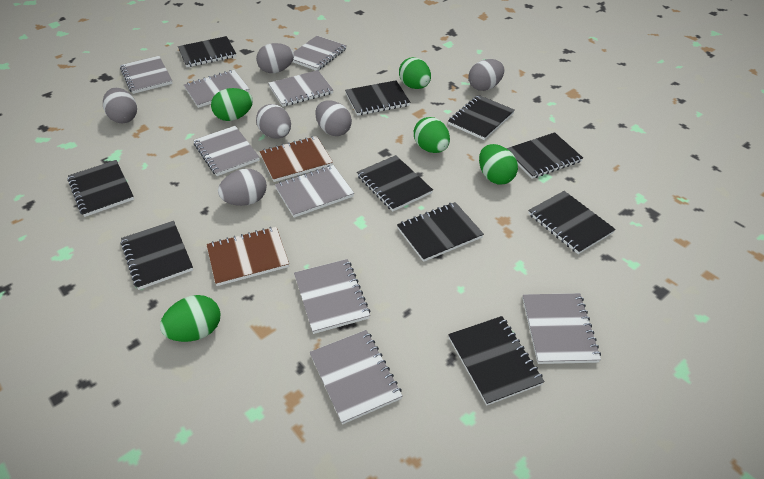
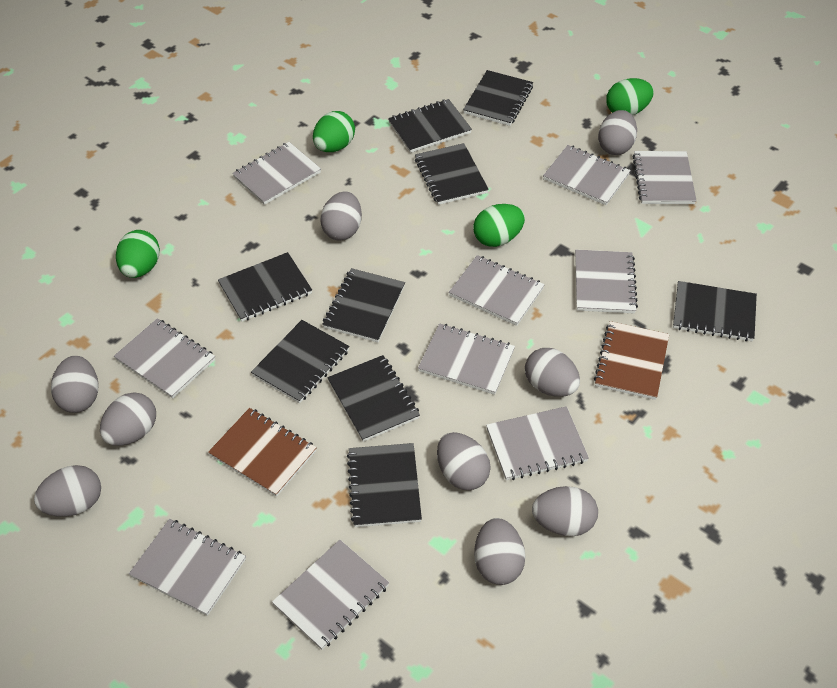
black notebook: [67,160,134,217] [121,221,193,290] [178,36,236,67] [345,80,410,116] [357,155,433,211] [397,202,484,262] [448,95,515,140] [448,316,545,406] [507,132,583,179] [528,191,616,254] = 10 -> [218,252,312,322] [251,320,350,403] [322,268,405,342] [327,355,420,442] [347,443,422,527] [388,99,472,153] [415,143,489,205] [463,70,533,126] [673,281,757,342] = 9
green egg: [160,295,221,342] [211,88,253,121] [399,57,431,89] [414,117,450,153] [479,144,518,185] = 5 -> [116,230,160,278] [313,111,355,152] [473,204,525,247] [606,78,654,115] = 4
grey egg: [103,88,137,123] [218,169,267,206] [256,43,294,73] [256,104,291,139] [315,101,352,136] [468,59,505,91] = 6 -> [34,465,101,517] [51,356,98,413] [100,392,156,446] [320,191,362,240] [437,432,491,490] [474,518,525,585] [525,348,580,397] [532,486,598,536] [598,110,637,155] = 9
grey notebook: [120,56,173,94] [184,70,250,108] [193,126,260,176] [268,70,333,107] [275,165,354,218] [292,36,347,70] [294,259,370,334] [310,330,403,424] [522,293,601,364] = 9 -> [114,318,215,398] [129,519,246,616] [232,142,321,205] [272,540,389,650] [418,323,515,395] [449,255,545,326] [486,406,589,480] [543,145,631,205] [575,250,638,314] [632,151,697,204] = 10

